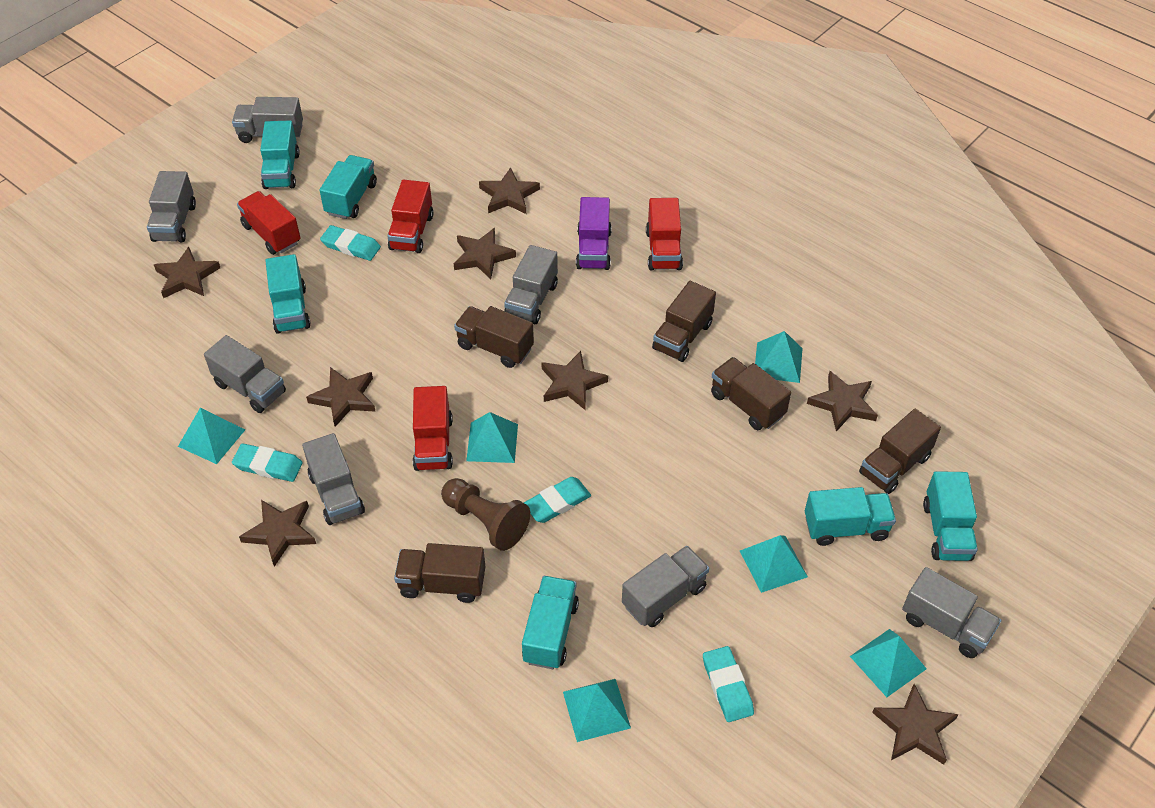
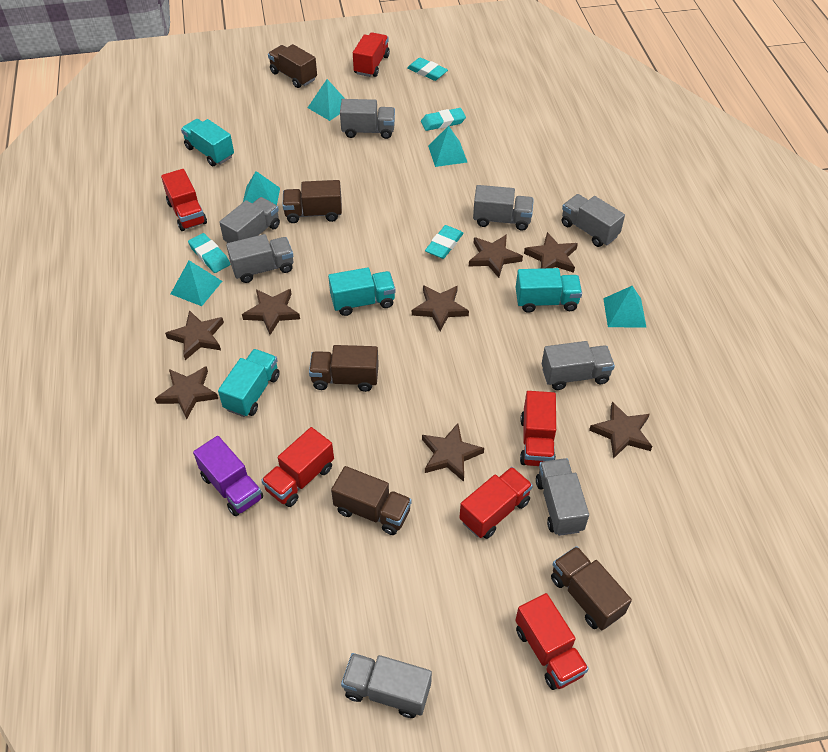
brown pawn: [441,478,530,551] = 1 -> none = 0
grey truck: [147,171,196,243] [204,335,286,413] [232,97,303,143] [302,433,365,525] [504,245,558,324] [622,546,709,627] [902,567,1001,658] = 7 -> [219,197,280,243] [226,234,293,283] [340,99,395,139] [341,653,432,718] [473,185,534,231] [536,458,589,536] [542,341,615,390] [561,194,625,247] = 8
red truck: [237,191,301,255] [387,180,433,253] [413,386,453,471] [646,198,683,270] = 4 -> [161,169,207,231] [261,427,334,507] [353,32,390,77] [459,467,533,539] [515,593,589,690] [520,391,556,466] = 6
turquoise pyramid: [178,408,245,464] [466,412,518,463] [563,679,631,742] [740,535,808,593] [755,331,803,383] [850,629,927,697] = 6 -> [171,260,222,306] [243,171,280,205] [308,79,345,121] [428,126,467,167] [603,286,646,327] = 5
turquoise truck: [260,120,300,189] [266,254,311,334] [319,155,377,219] [522,576,579,669] [805,487,896,546] [923,471,978,561] = 6 -> [181,119,234,166] [218,349,280,417] [328,267,396,316] [516,268,582,313] = 4

